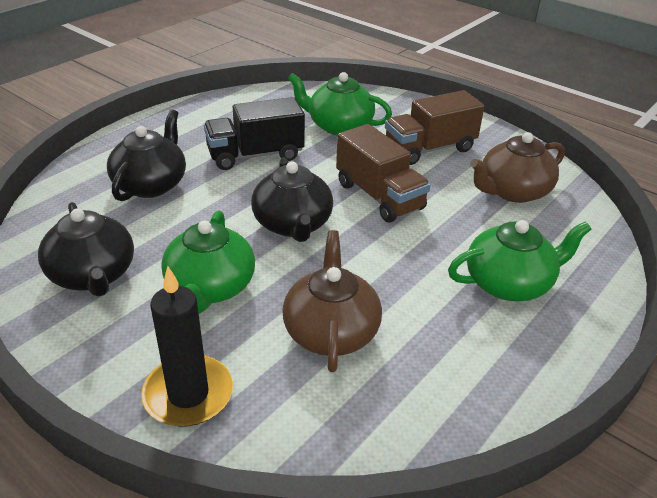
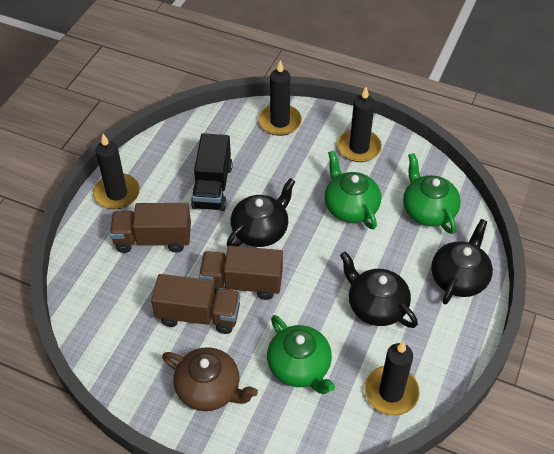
black candle: [141,266,233,427] = 1 -> [93,134,140,209] [258,60,302,136] [337,87,382,162] [364,341,419,415] = 4
brown teapot: [282,230,382,372] [470,132,565,203] = 2 -> [162,347,258,411] = 1
brown truck: [336,124,431,222] [385,90,484,165] = 2 -> [110,203,191,253] [151,274,240,334] [199,246,283,300] = 3

